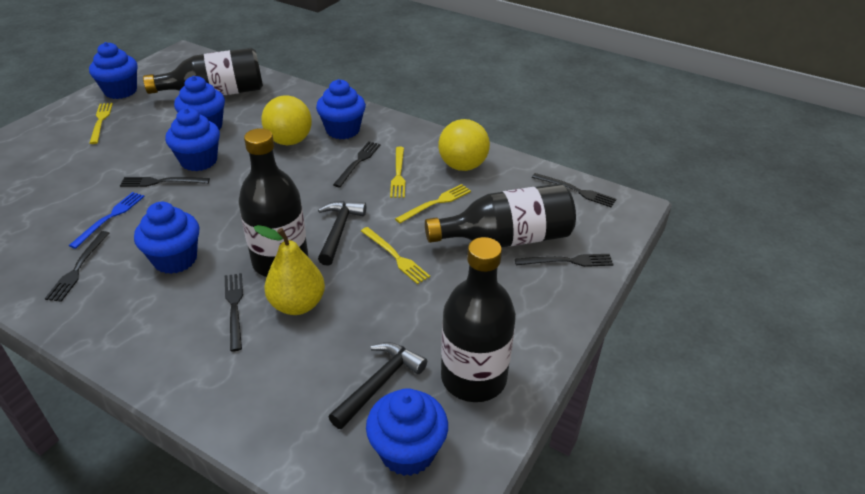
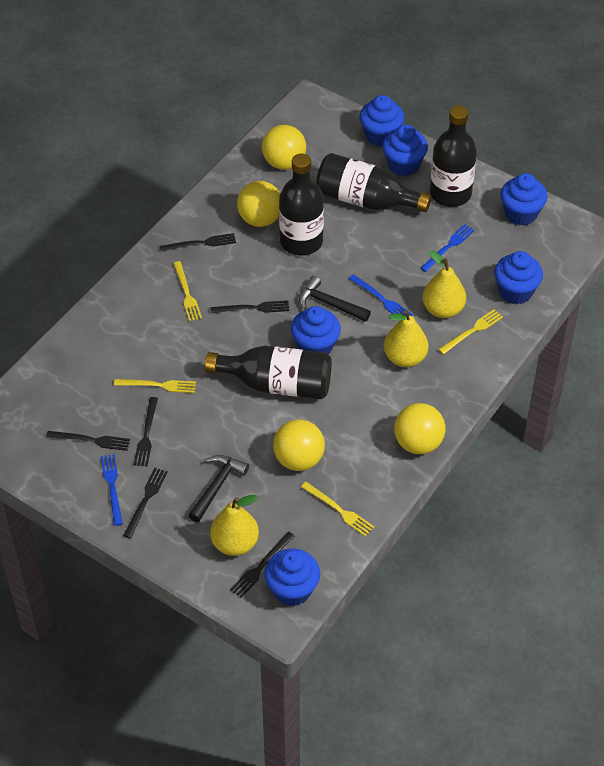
blue fork: [69,192,145,249] = 1 -> [101,454,123,526] [349,274,413,316] [421,224,475,272] = 3
yellow ball: [261,95,312,145] [438,119,490,171] = 2 -> [237,181,280,227] [262,125,306,170] [273,419,325,471] [394,403,445,454] = 4
yellow pear: [254,225,325,315] = 1 -> [210,495,259,556] [384,310,428,367] [423,250,466,318] = 3

